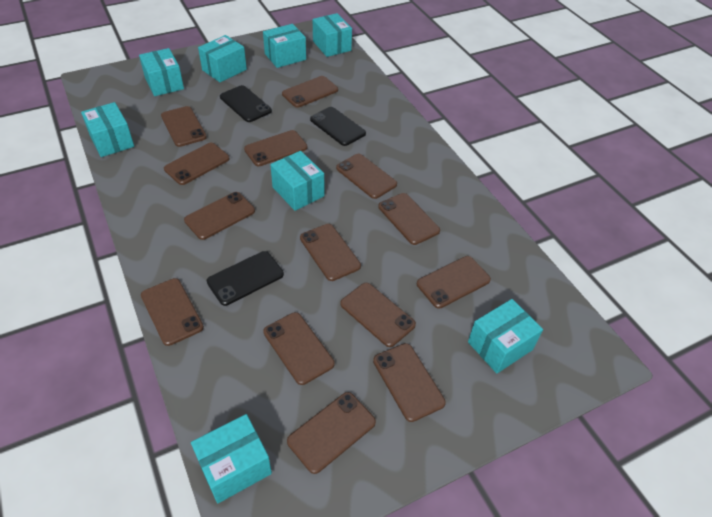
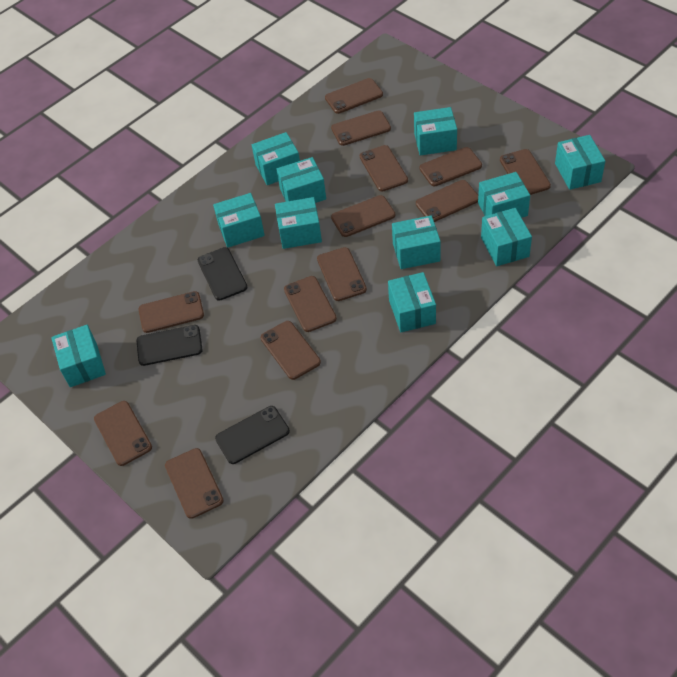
brown phone: [141,278,204,346] [161,106,207,147] [164,143,230,185] [184,192,255,240] [244,130,307,166] [263,312,335,385] [282,76,338,108] [287,392,376,474] [300,224,361,281] [336,154,397,199] [340,283,416,347] [373,343,446,422] [378,193,440,245] [417,256,491,308] = 14 -> [94,401,152,466] [139,291,204,333] [165,448,224,519] [261,321,321,380] [284,276,337,332] [317,247,367,301] [325,78,383,114] [331,110,391,146] [331,195,395,237] [360,145,408,192] [416,180,478,222] [419,147,482,186] [500,149,551,195] = 13
turquoise box: [81,102,134,157] [139,48,184,96] [191,414,272,504] [198,35,247,82] [263,24,306,68] [270,151,324,211] [313,13,352,57] [468,299,543,373] = 8 -> [51,325,106,387] [213,193,265,248] [252,132,300,185] [275,197,322,249] [276,157,326,203] [388,272,436,332] [392,215,441,269] [414,107,457,155] [478,172,530,218] [481,208,532,266] [555,135,605,190] = 11

